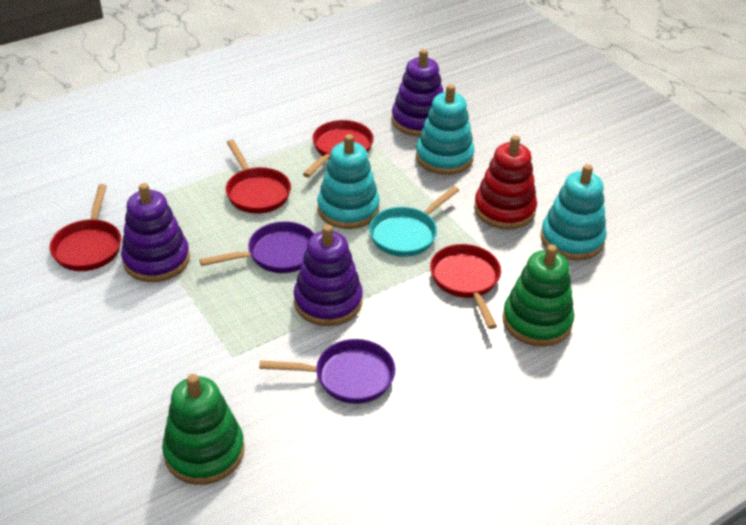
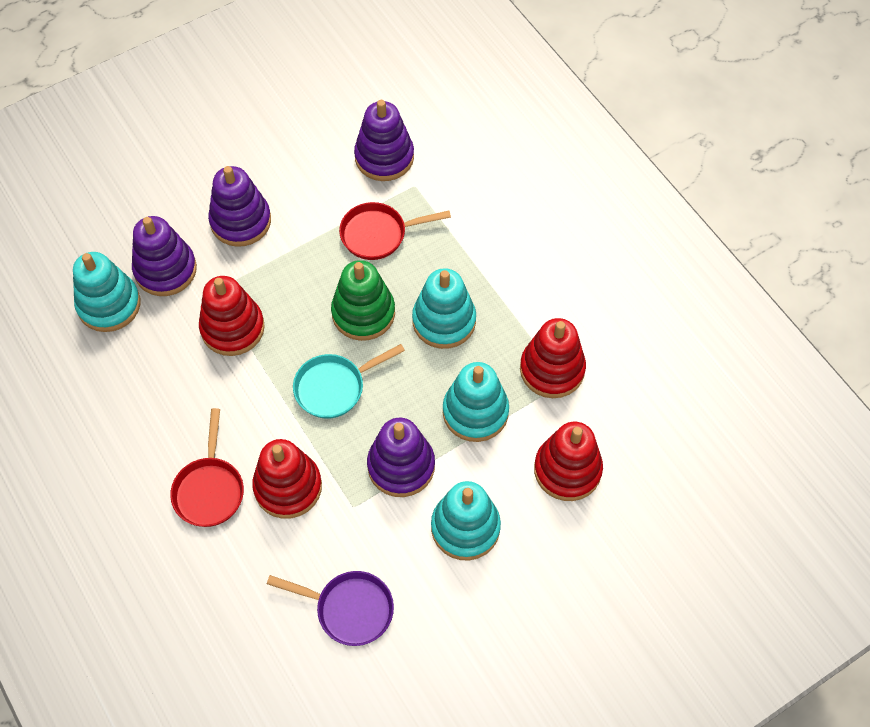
green stacking toy: [162,374,244,485] [503,244,574,347] = 2 -> [331,260,395,341] = 1
purple pan: [200,221,314,273] [259,339,395,404] = 2 -> [267,571,394,646] = 1
purple stacking toy: [121,183,190,282] [294,225,363,326] [391,49,443,137] = 3 -> [132,216,197,296] [208,166,271,247] [354,100,414,181] [367,418,435,497] = 4
red pan: [49,184,121,271] [225,139,291,214] [303,120,374,177] [430,244,501,329] = 4 -> [170,408,244,527] [339,202,451,260] = 2
red stacking toy: [474,135,537,229] = 1 -> [199,276,265,356] [252,439,322,519] [520,318,586,398] [534,422,603,501] = 4
turquoise stacking toy: [317,134,380,229] [416,84,474,175] [541,164,607,261] = 3 -> [73,252,140,332] [412,268,476,349] [431,481,501,560] [443,362,509,442] = 4

